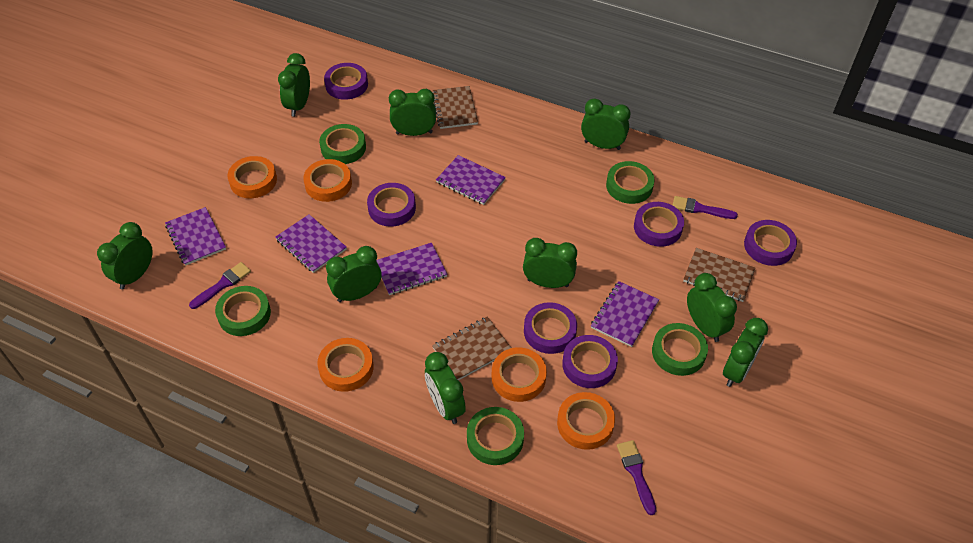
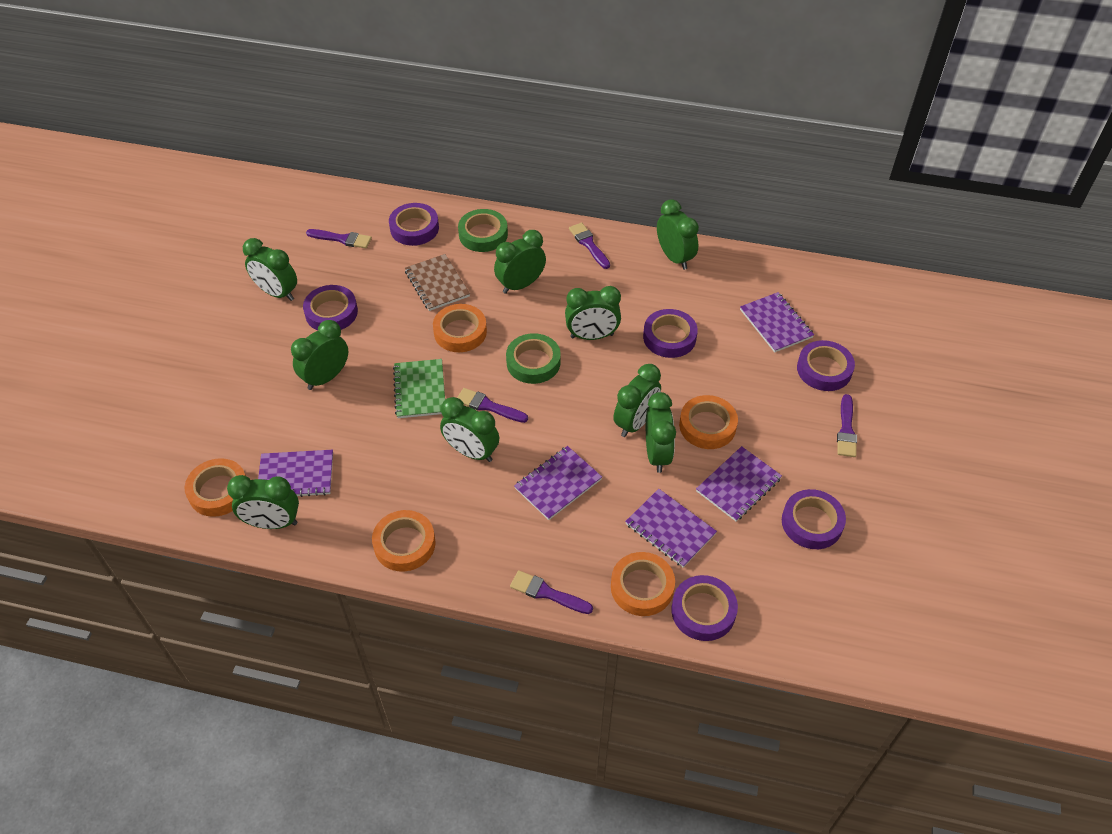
brown notebook: [432,86,478,129] [432,317,511,380] [683,248,755,302] = 3 -> [405,254,470,311] = 1
green notebook: none = 0 -> [393,359,445,418] = 1
green tape: [215,286,271,336] [319,124,366,164] [467,407,524,465] [606,161,655,204] [652,323,708,376] = 5 -> [458,209,508,252] [506,333,561,384] = 2
purple brush: [189,262,251,309] [617,440,656,515] [672,196,738,219] = 3 -> [306,229,372,248] [457,388,528,423] [510,570,593,614] [569,223,610,269] [837,394,857,457] = 5

